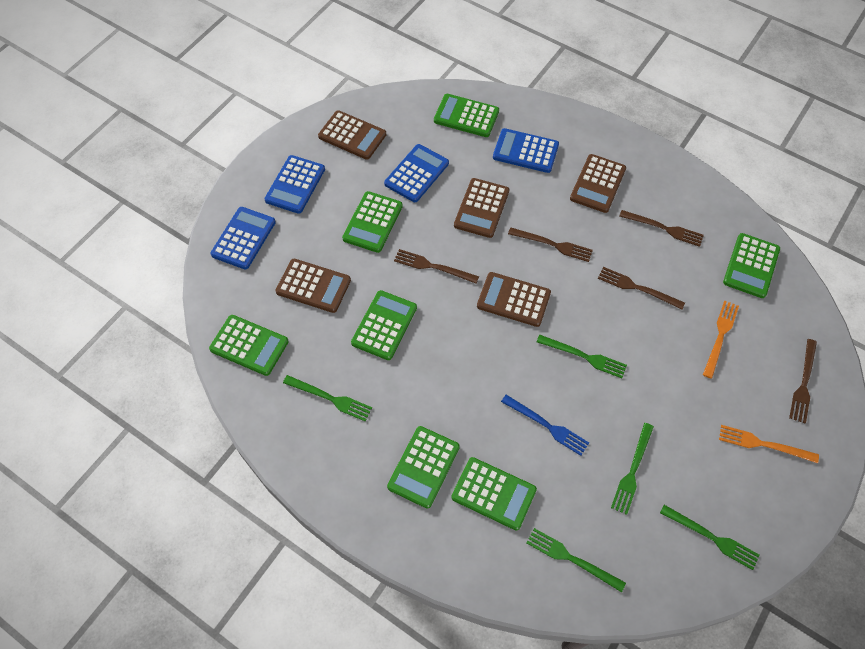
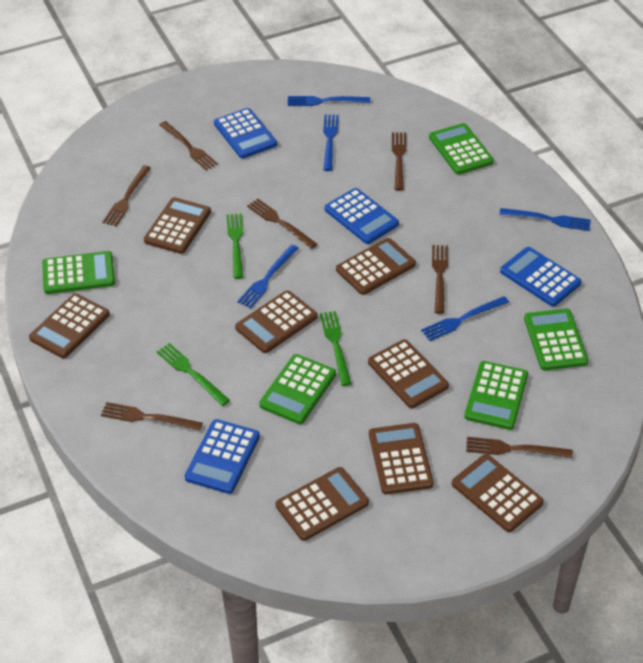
blue fork: [501,395,589,456] = 1 -> [237,245,299,308] [288,96,371,106] [323,115,339,171] [421,296,509,341] [499,208,591,231] = 5
brown calculator: [275,259,351,313] [318,110,386,160] [454,178,509,238] [477,272,551,327] [570,154,626,213] = 5 -> [29,293,110,358] [144,197,211,254] [235,290,318,353] [276,467,369,541] [336,238,416,295] [368,339,449,408] [369,423,434,494] [452,454,544,532] = 8
brown fork: [394,249,479,283] [508,227,593,262] [598,267,685,310] [619,210,704,247] [789,339,817,423] = 5 -> [101,402,203,431] [102,165,151,226] [159,121,218,170] [247,199,317,249] [392,132,406,191] [432,245,448,314] [466,437,573,458] = 7
green calculator: [209,315,289,376] [342,191,403,253] [351,290,417,360] [387,426,460,509] [434,94,499,137] [452,457,537,530] [723,233,780,298] = 7 -> [42,251,115,294] [259,354,336,424] [429,123,494,175] [464,361,528,430] [524,309,588,371] = 5
green fork: [283,375,372,421] [527,528,626,592] [537,335,627,378] [611,423,654,515] [660,505,760,570] = 5 -> [156,343,230,406] [227,213,243,279] [320,311,352,386] = 3
orange fork: [703,301,739,379] [719,425,819,463] = 2 -> none = 0

